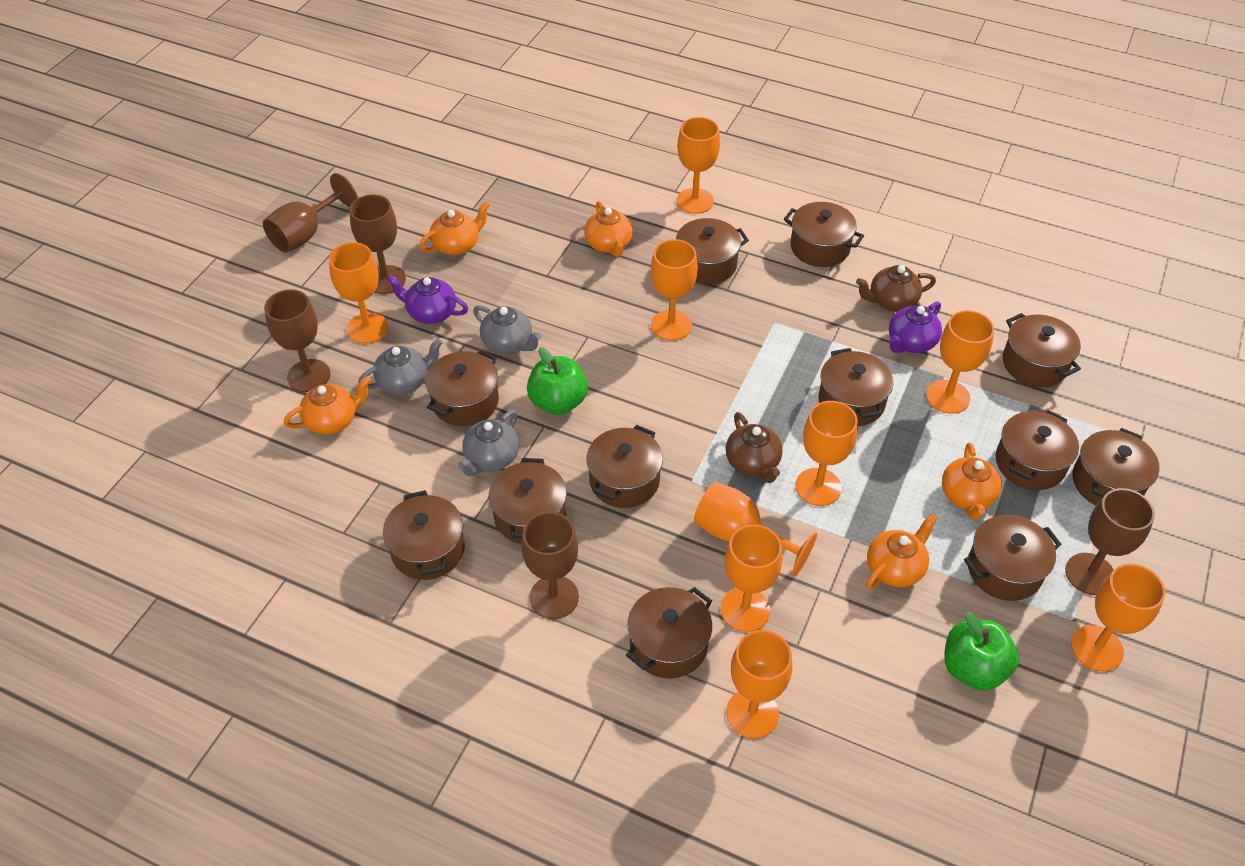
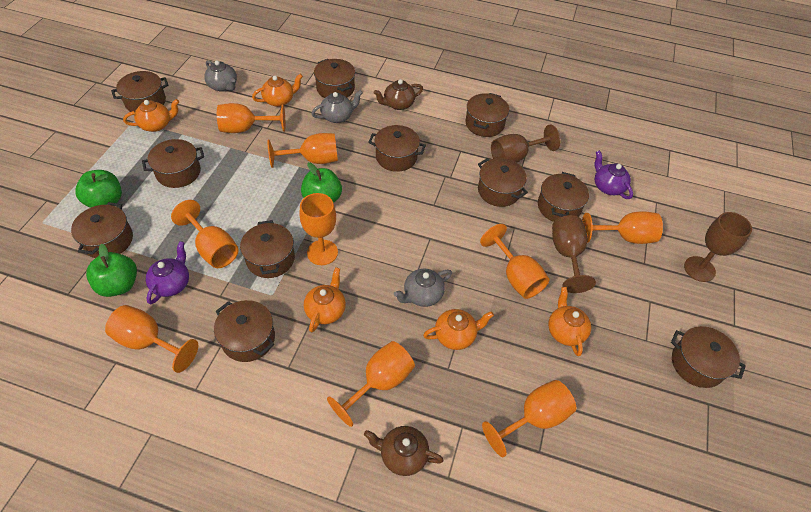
brown goblet: [263,173,358,253] [264,289,331,392] [349,194,406,294] [521,512,579,619] [1065,488,1155,595] = 5 -> [491,124,560,163] [552,215,596,293] [684,212,752,282] = 3
brown pot: [383,490,465,580] [426,350,499,426] [489,458,567,544] [587,425,663,508] [626,587,712,679] [676,218,749,285] [784,202,864,267] [818,348,894,426] [964,515,1062,601] [996,410,1079,490] [1003,313,1081,387] [1072,428,1159,505] = 12 -> [71,202,133,258] [111,71,168,112] [142,139,204,188] [214,300,275,362] [240,220,295,278] [314,59,355,98] [368,125,426,172] [465,93,509,137] [478,158,528,207] [538,172,589,222] [671,326,746,388] = 11
green apple: [527,347,588,415] [944,612,1019,691] = 2 -> [75,170,122,208] [86,244,137,297] [301,162,342,203] = 3

